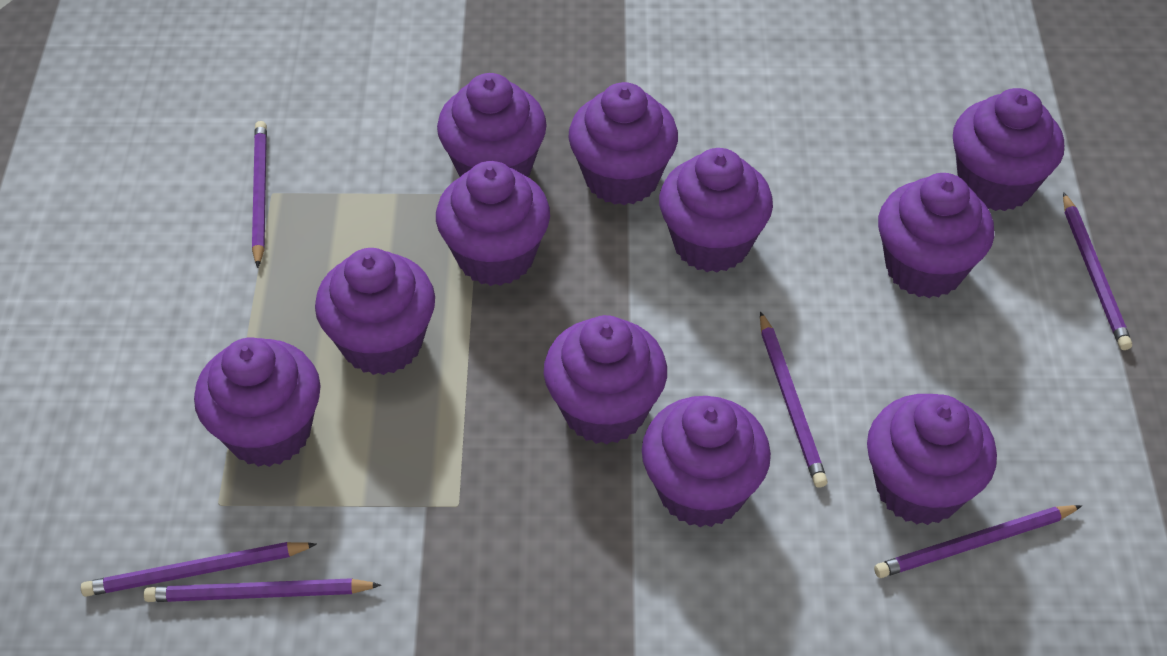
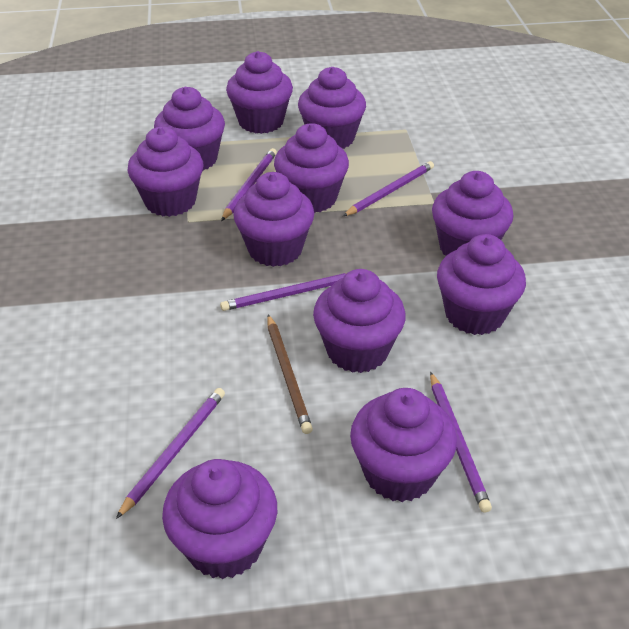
brown pencil: none = 0 -> [267,314,313,434] = 1
purple pencil: [81,542,316,597] [144,578,381,602] [252,121,267,268] [760,311,828,488] [874,505,1082,578] [1063,192,1132,350] = 6 -> [116,388,225,519] [220,273,347,311] [221,148,277,221] [343,161,434,216] [430,372,492,513] = 5

